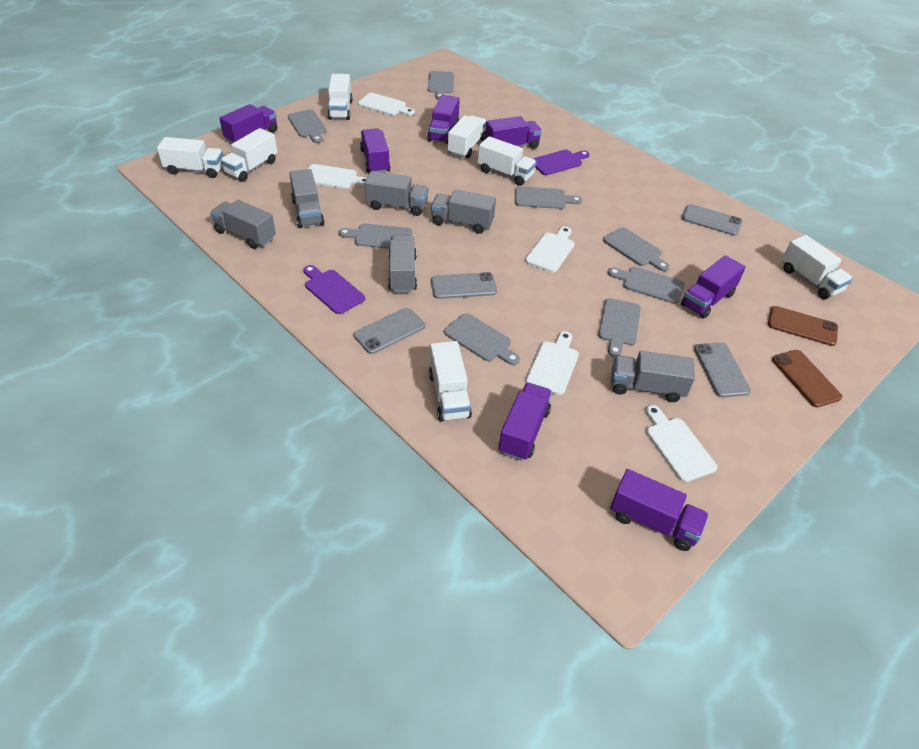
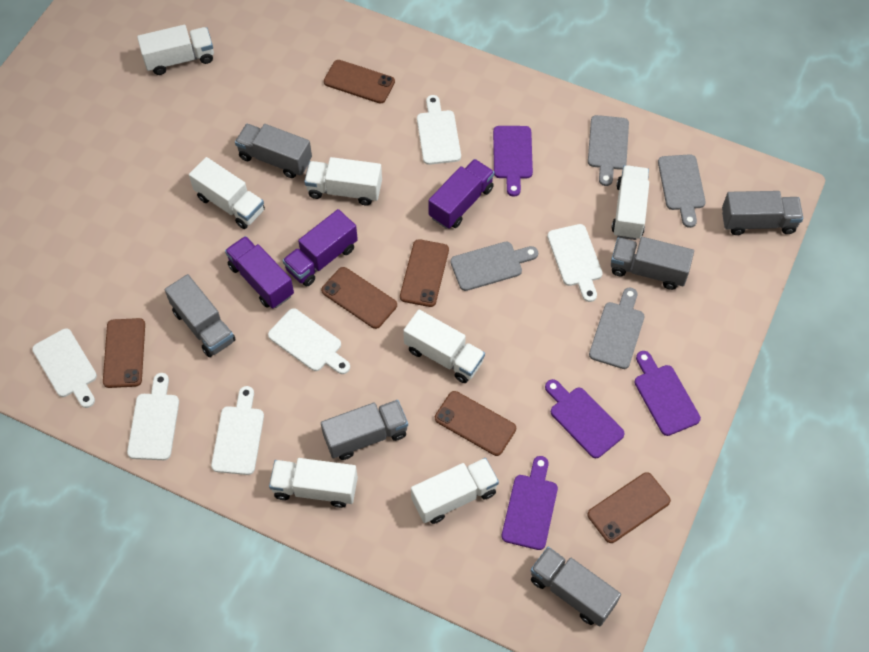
brown phone: [768,306,838,346] [772,350,842,407] = 2 -> [103,318,145,388] [321,267,397,329] [324,60,395,104] [400,239,449,307] [435,391,516,456] [587,472,671,543] = 6
grey cutting board: [288,110,326,143] [339,223,412,249] [428,71,454,100] [444,313,520,365] [515,186,582,209] [598,298,641,357] [603,227,669,271] [608,267,685,304] = 8 -> [450,241,538,291] [588,115,629,186] [589,287,645,369] [658,154,706,228] = 4
grey phone: [354,308,425,354] [431,272,497,299] [682,204,743,236] [694,342,751,397] = 4 -> none = 0
purple cutting board: [303,265,365,314] [532,150,590,175] = 2 -> [493,126,533,197] [502,456,558,550] [545,379,625,458] [634,351,701,436] = 4
purple truck: [219,104,277,143] [360,128,390,173] [427,95,460,144] [485,116,542,149] [499,383,552,461] [610,469,709,551] [681,255,746,319] = 7 -> [225,236,294,308] [283,209,358,286] [429,159,494,229] = 3
white cutting board: [308,164,367,189] [358,93,415,115] [525,227,575,272] [526,331,579,395] [646,405,717,482] = 5 -> [32,329,97,408] [127,373,179,460] [211,386,264,475] [268,308,350,374] [417,95,461,165] [547,224,603,302] = 6

